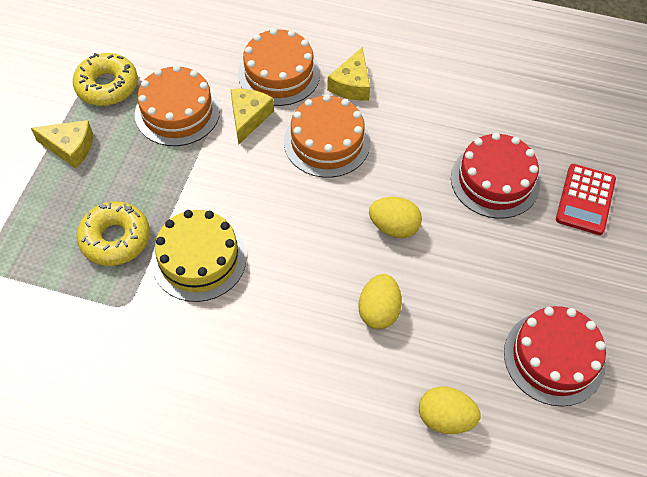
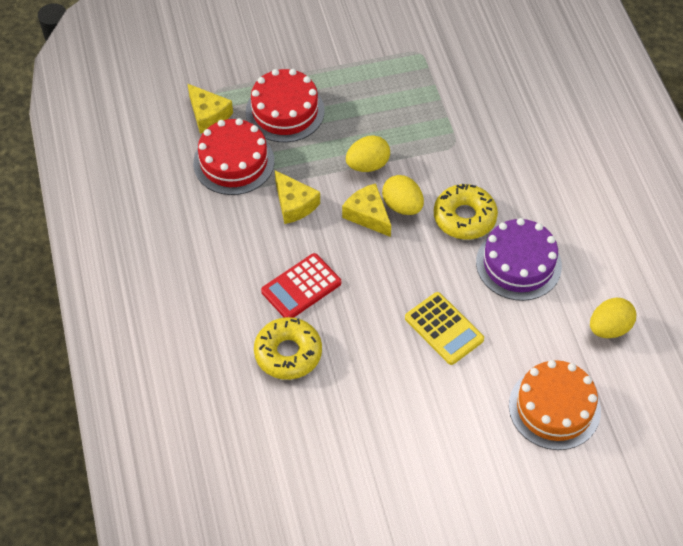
orange cake: [135,65,220,146] [238,28,320,106] [284,94,370,178] = 3 -> [509,360,601,450] = 1
purple cake: none = 0 -> [476,218,562,301] = 1
yellow cake: [151,210,246,302] = 1 -> none = 0
yellow calculator: none = 0 -> [405,292,484,365] = 1

